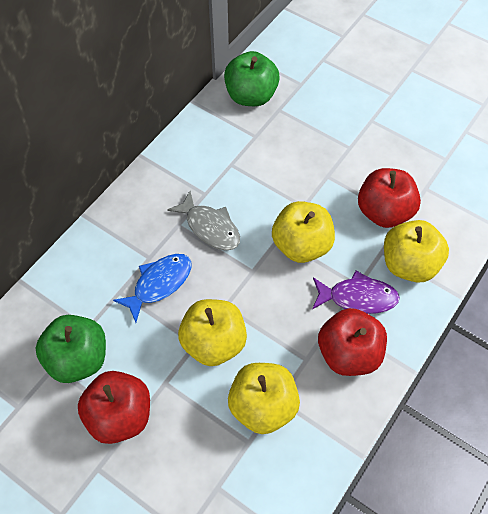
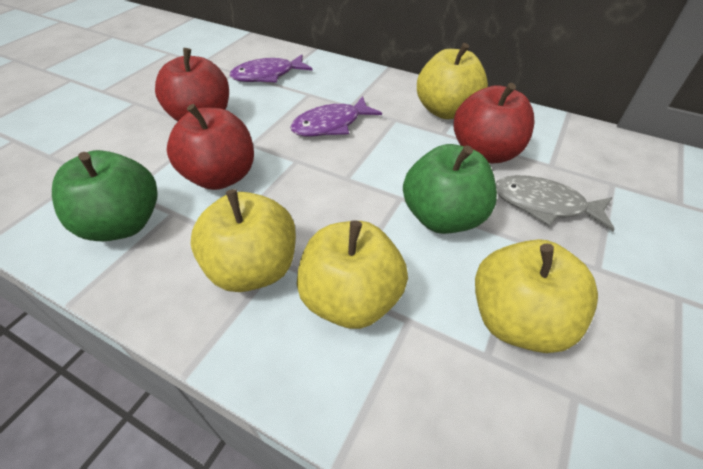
blue fish: [113,254,191,323] = 1 -> none = 0
purple fish: [312,271,400,314] = 1 -> [230,55,313,82] [290,96,382,137] = 2

